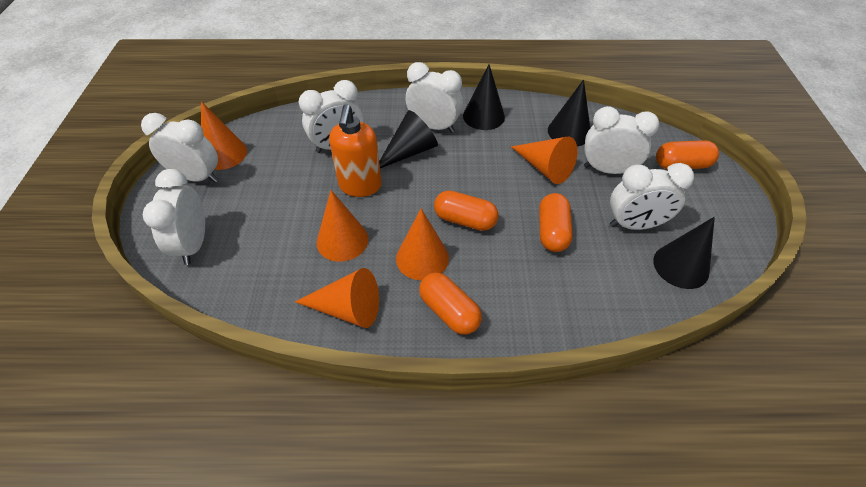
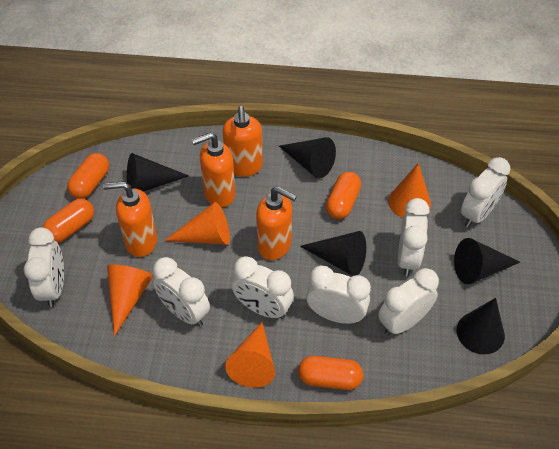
black cone: [379,110,438,168] [463,64,505,130] [548,79,590,146] [653,217,715,289] = 4 -> [127,153,189,192] [279,137,336,178] [300,231,366,276] [454,238,520,284] [457,298,505,354] = 5
orange cone: [201,101,247,170] [295,268,379,328] [317,190,368,262] [396,209,449,280] [511,137,578,184] = 5 -> [107,264,153,336] [164,202,230,245] [225,322,275,388] [388,163,431,218] = 4
orange soap dispenser: [329,104,382,197] = 1 -> [103,181,157,257] [192,132,235,207] [223,106,263,177] [256,186,297,260] = 4
white clock: [141,113,218,183] [142,169,205,265] [299,80,363,153] [406,62,463,133] [584,106,659,174] [610,163,694,230] = 6 -> [24,227,64,307] [153,257,210,327] [232,256,294,319] [306,265,371,324] [378,268,439,336] [398,198,429,276] [461,157,510,227] = 7

